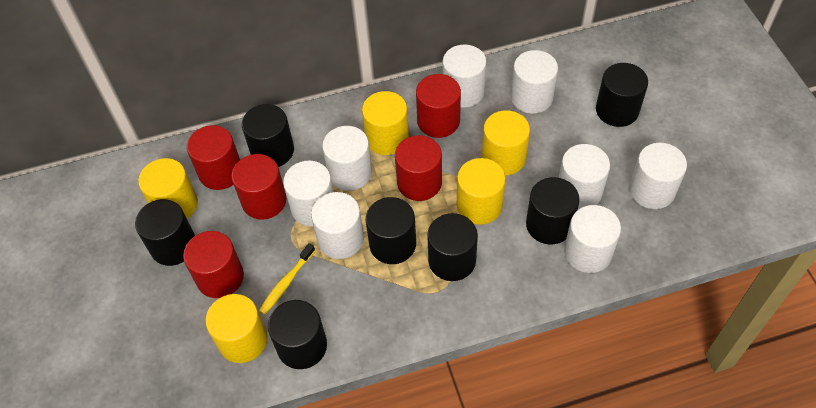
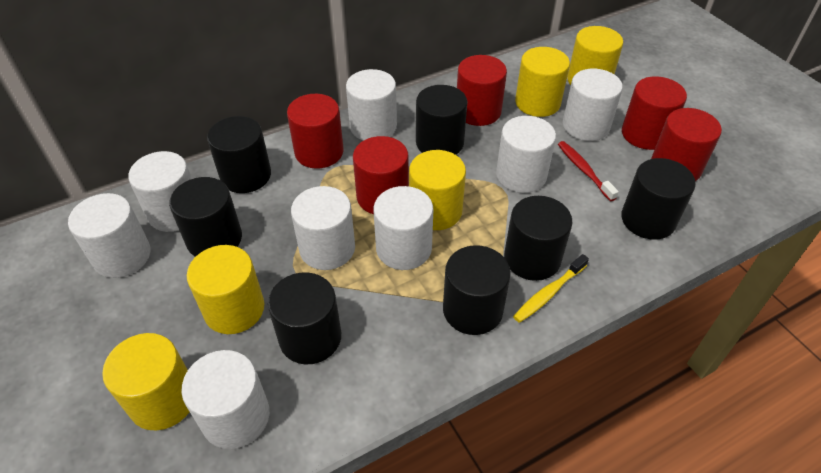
red toothbrush: none = 0 -> [558,141,619,201] = 1

